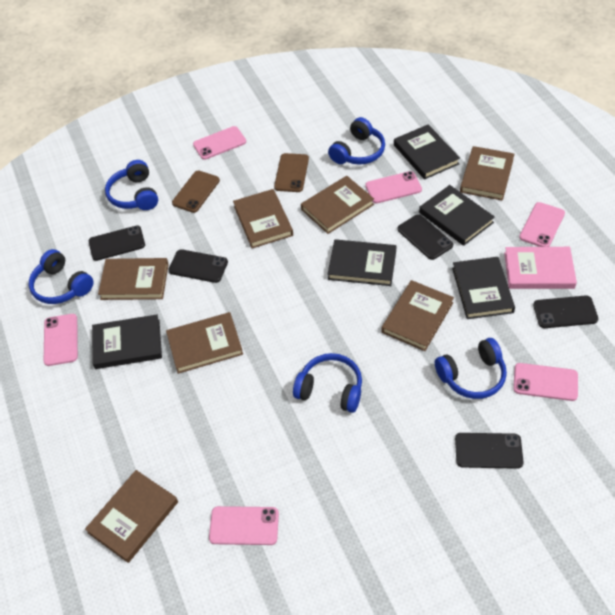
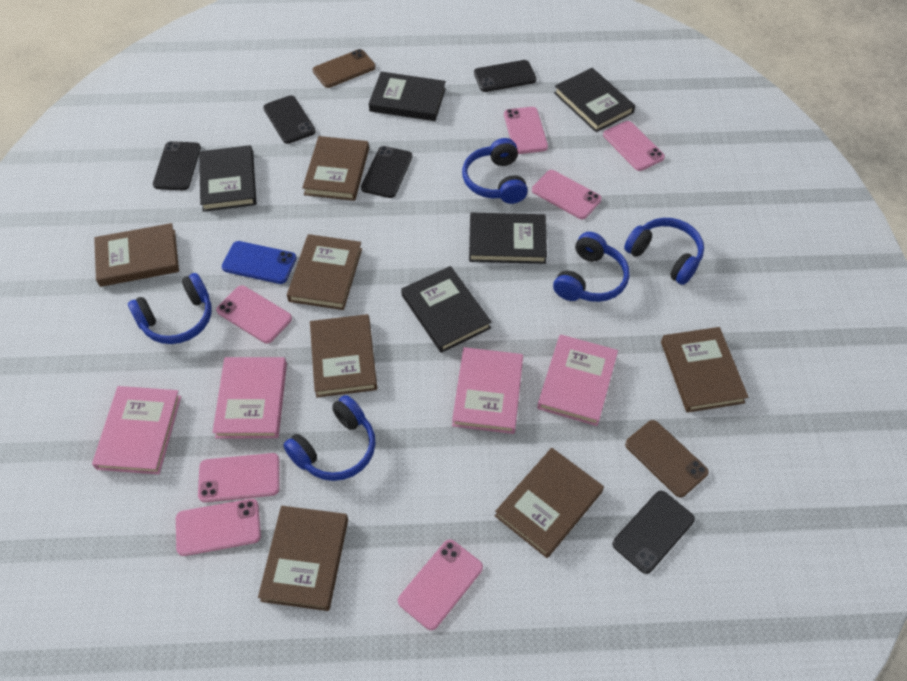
blue phone: none = 0 -> [222,241,297,284] = 1
pink book: [504,247,577,289] = 1 -> [92,386,181,474] [212,357,287,439] [452,347,523,434] [537,334,618,426] = 4
pink phone: [44,314,78,366] [193,126,246,160] [209,506,279,545] [365,171,422,203] [513,363,578,401] [519,202,565,247] = 6 -> [176,499,261,556] [198,453,280,502] [216,286,292,344] [398,539,483,630] [504,107,548,154] [532,170,602,219] [603,121,665,171] = 7

